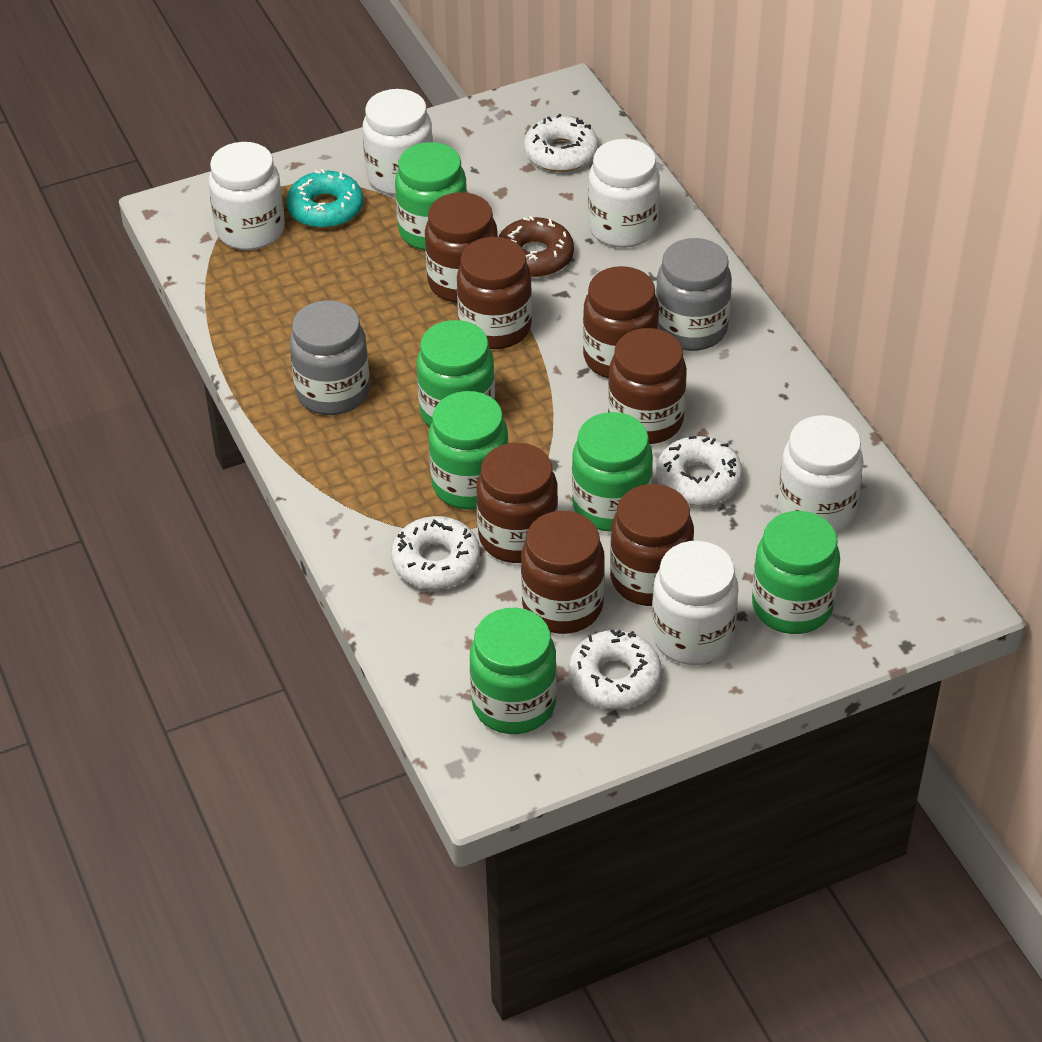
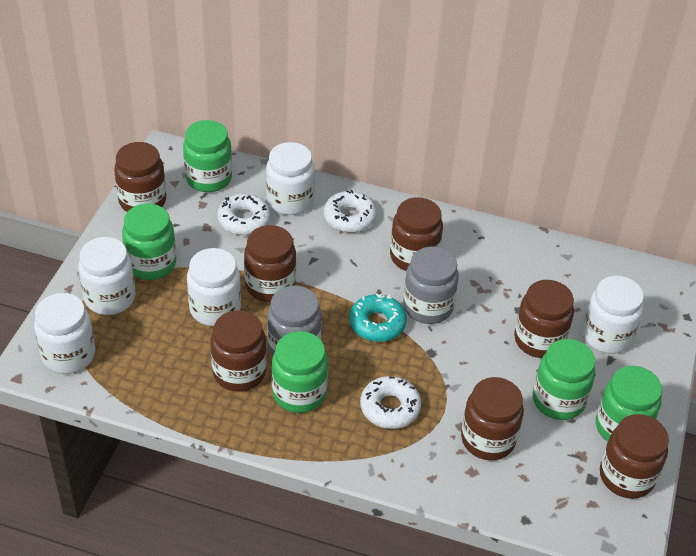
brown donut: [498,216,574,277] = 1 -> none = 0
green jar: [395,142,467,250] [417,320,495,427] [429,391,508,509] [470,608,557,734] [572,412,653,532] [752,511,840,634] = 6 -> [122,204,176,280] [183,120,232,192] [272,331,328,413] [533,339,595,420] [596,366,662,442] = 5
white donut: [391,516,480,589] [524,114,598,172] [568,629,662,709] [656,436,743,505] = 4 -> [217,193,271,235] [324,190,377,232] [360,376,421,429] = 3

